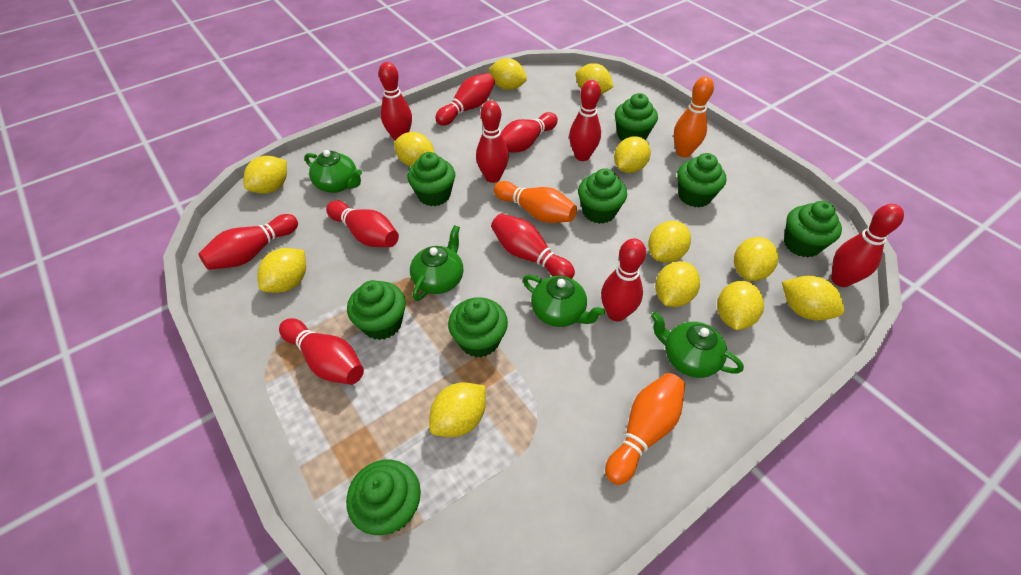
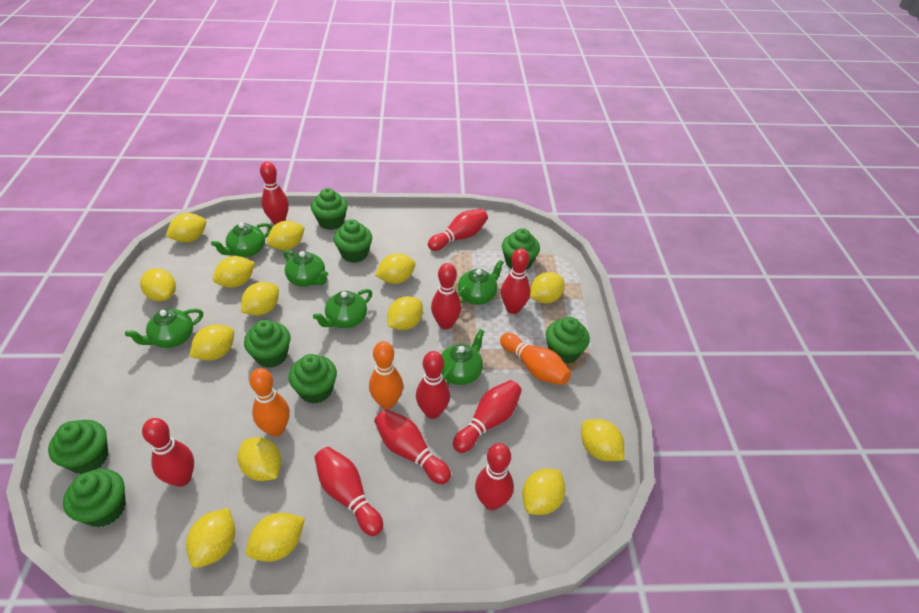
green teapot: [304,150,362,193] [410,225,463,301] [523,275,605,327] [651,312,744,378] = 4 -> [125,309,203,348] [211,223,272,257] [284,250,328,287] [313,289,372,328] [441,329,484,385] [457,260,504,305] = 6
red bowling pin: [199,214,298,270] [279,318,364,385] [326,200,399,247] [379,62,412,141] [435,73,495,126] [476,101,509,183] [491,214,575,279] [501,112,558,152] [569,80,601,161] [601,239,646,321] [831,204,904,287] = 11 -> [142,418,194,487] [260,162,289,225] [314,447,383,536] [374,409,451,484] [416,351,450,419] [428,209,488,251] [431,263,461,330] [453,380,522,453] [475,443,514,510] [501,248,530,314] = 10
yellow lemon: [244,156,287,194] [258,248,306,293] [394,132,435,166] [429,382,485,437] [489,58,527,90] [576,63,614,94] [614,136,651,173] [648,221,691,263] [655,261,700,307] [717,281,764,330] [734,237,778,281] [782,276,844,321] = 12 -> [140,268,176,302] [166,213,206,243] [186,508,235,568] [189,324,234,361] [213,256,255,288] [237,437,282,481] [241,282,279,316] [246,513,305,562] [267,221,305,250] [375,253,415,284] [387,296,423,330] [522,469,566,515] [530,272,564,304] [581,419,624,461] = 14

